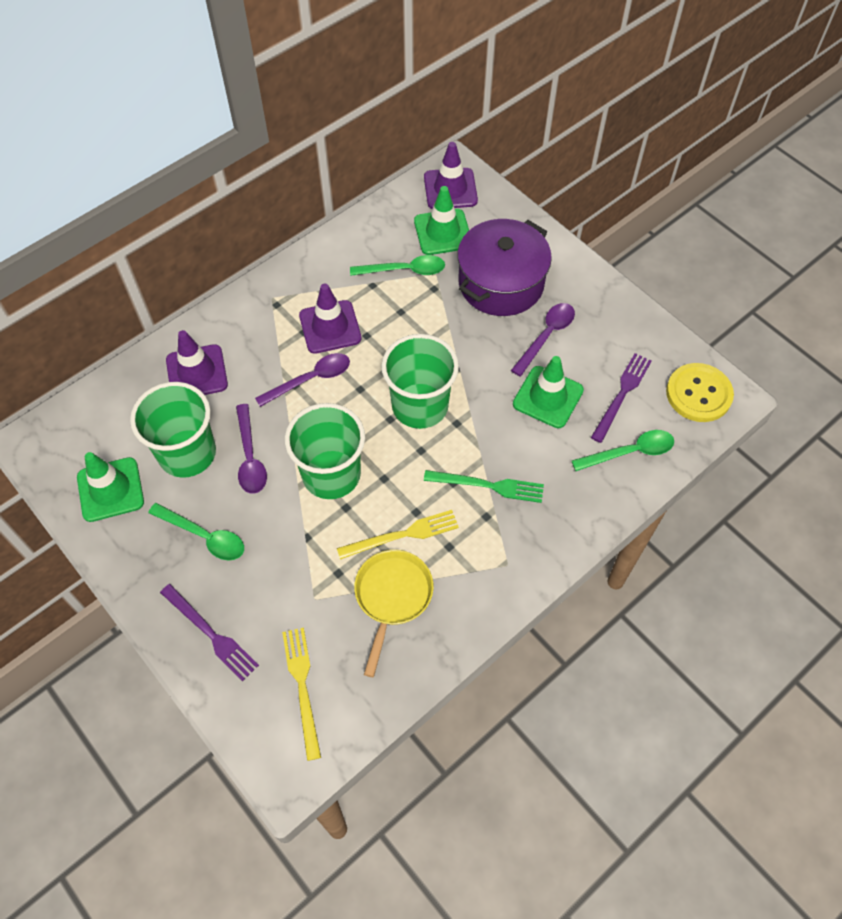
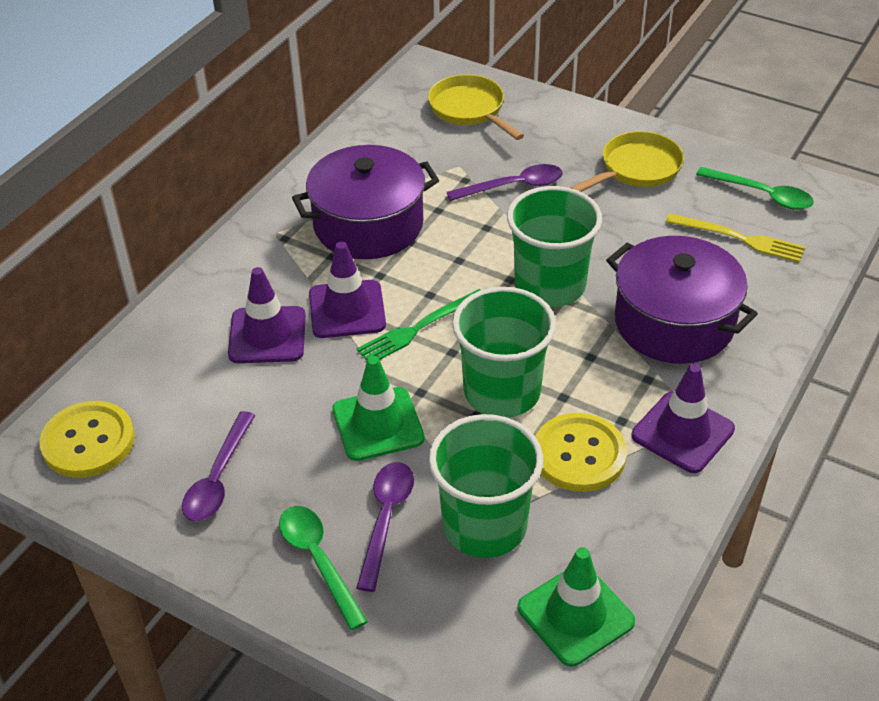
green spoon: [148,503,244,561] [350,255,445,276] [571,430,674,471] = 3 -> [279,506,368,630] [696,167,814,210] = 2
green traffic cone: [77,452,144,522] [414,186,469,255] [513,356,584,428] = 3 -> [332,356,425,461] [518,547,635,667] = 2
purple fork: [160,584,259,681] [591,353,652,443] = 2 -> none = 0
purple pot: [457,219,552,316] = 1 -> [292,145,439,259] [606,236,758,364] = 2
yellow button: [666,363,734,422] = 1 -> [39,401,135,478] [535,413,627,492] = 2
yellow fork: [282,628,321,761] [337,510,459,560] = 2 -> [666,214,805,262] = 1
yellow pan: [354,550,434,677] = 1 -> [428,74,524,140] [570,131,684,192] = 2

